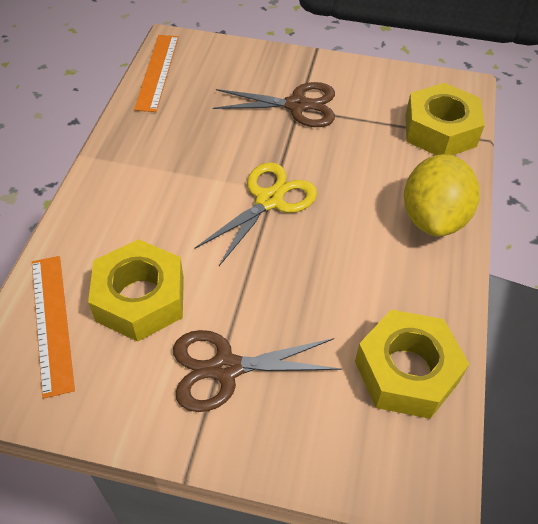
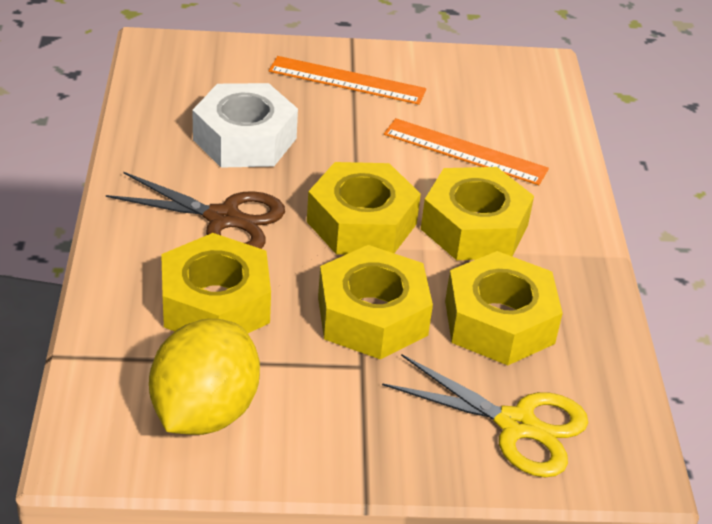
brown scissors: [173,330,342,412] [213,82,335,127] = 2 -> [106,172,285,249] = 1
white nut: none = 0 -> [192,83,298,168] = 1
yellow nut: [88,239,184,342] [355,310,469,419] [405,83,485,155] = 3 -> [161,233,271,333] [307,162,421,255] [318,245,433,360] [421,167,534,260] [445,251,563,365] = 5

